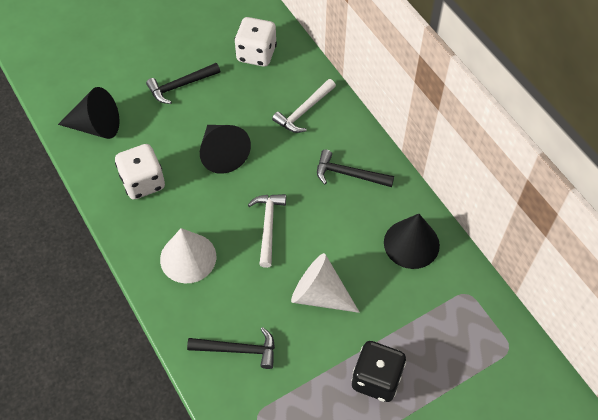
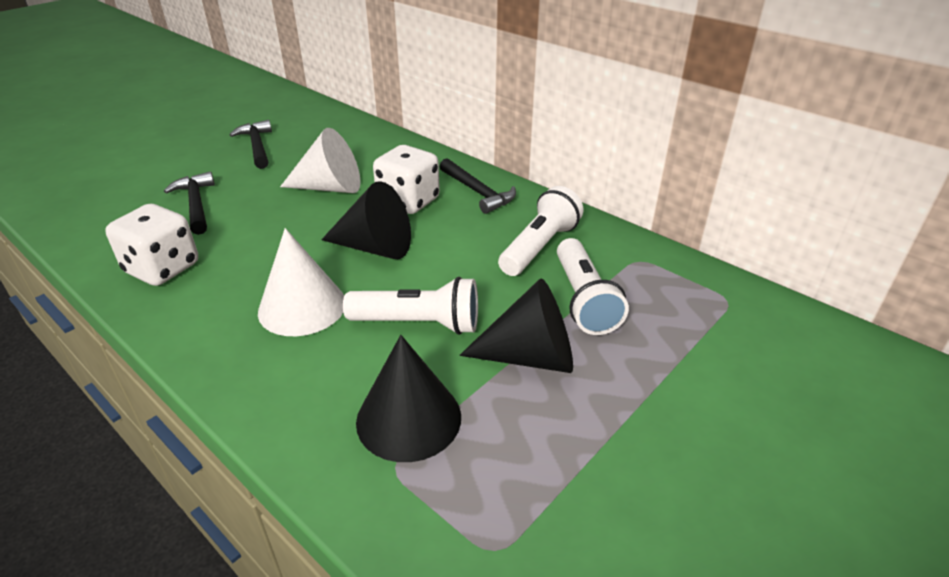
black dice: [351,341,406,402] = 1 -> none = 0
white flashlight: none = 0 -> [343,277,478,335] [498,186,583,276] [557,238,629,335] = 3
white hammer: [248,194,286,268] [272,79,336,133] = 2 -> none = 0

